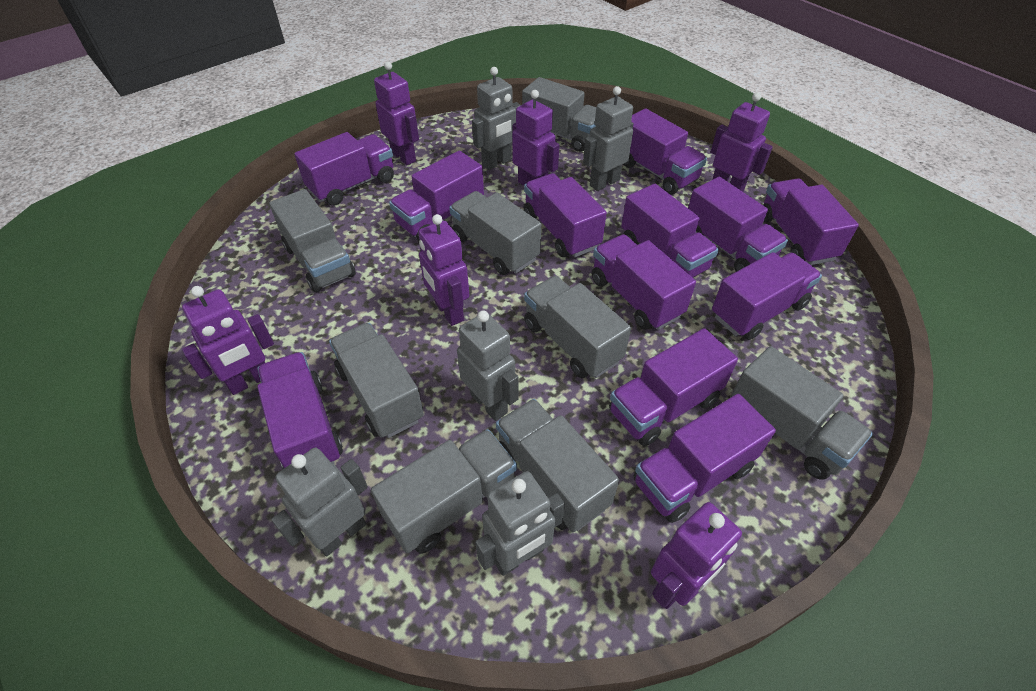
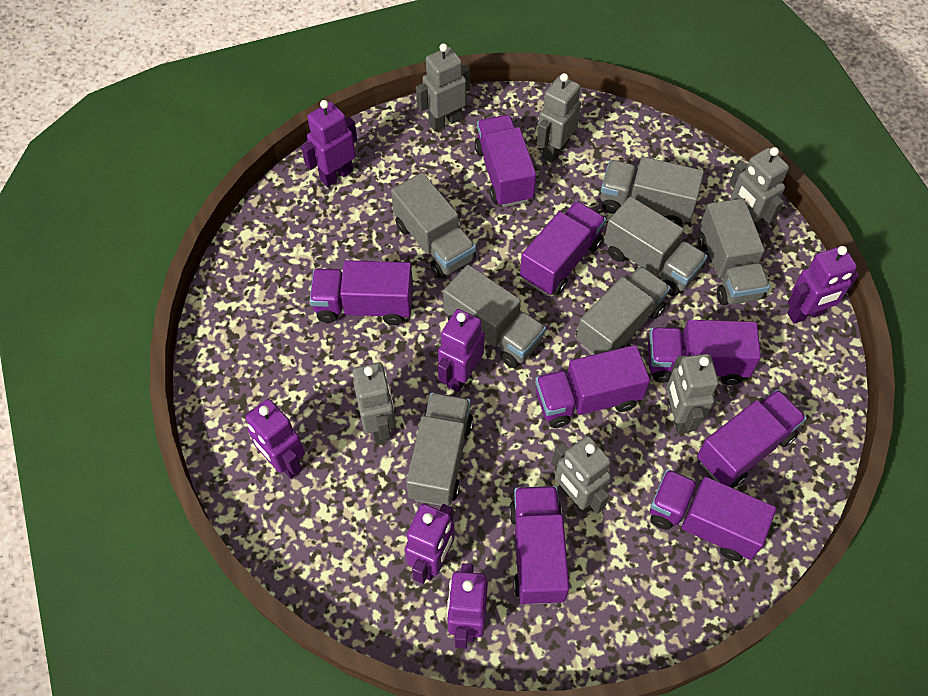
grey robot: [271,448,368,557] [457,311,519,421] [472,67,521,170] [475,471,565,576] [583,86,633,191] = 5 -> [353,362,396,443] [416,43,470,131] [537,73,581,163] [552,436,611,515] [666,354,719,434] [729,147,789,231] = 6
grey truck: [269,189,356,292] [329,323,424,438] [371,429,517,554] [449,191,541,275] [496,399,619,532] [522,77,596,152] [524,276,631,378] [730,346,873,480] = 8 -> [391,173,476,278] [406,392,473,506] [443,265,546,368] [576,266,670,355] [600,157,704,226] [604,196,708,296] [698,198,770,305] = 7
purple truck: [257,352,343,469] [294,132,394,206] [389,151,484,241] [524,173,607,257] [592,234,696,330] [609,328,738,446] [621,184,719,278] [623,108,707,194] [633,394,776,523] [688,177,788,272] [712,252,822,340] [763,178,859,265] = 12 -> [309,260,413,325] [475,115,536,207] [509,486,569,605] [520,201,606,295] [535,345,650,428] [648,320,761,385] [650,469,776,561] [697,389,807,488] = 8

